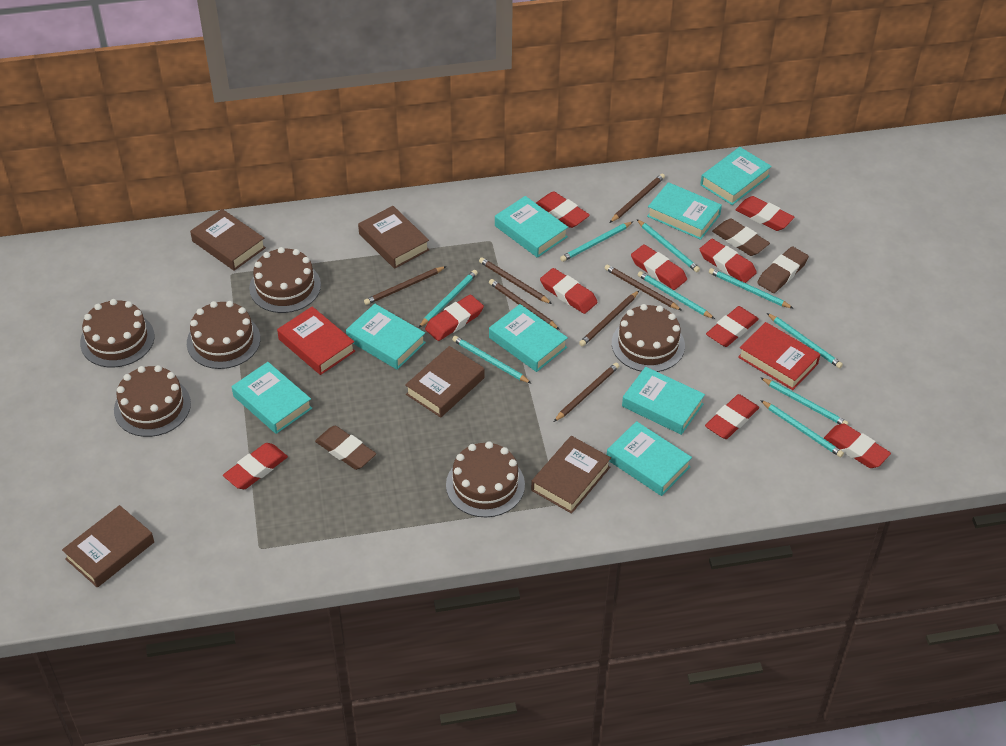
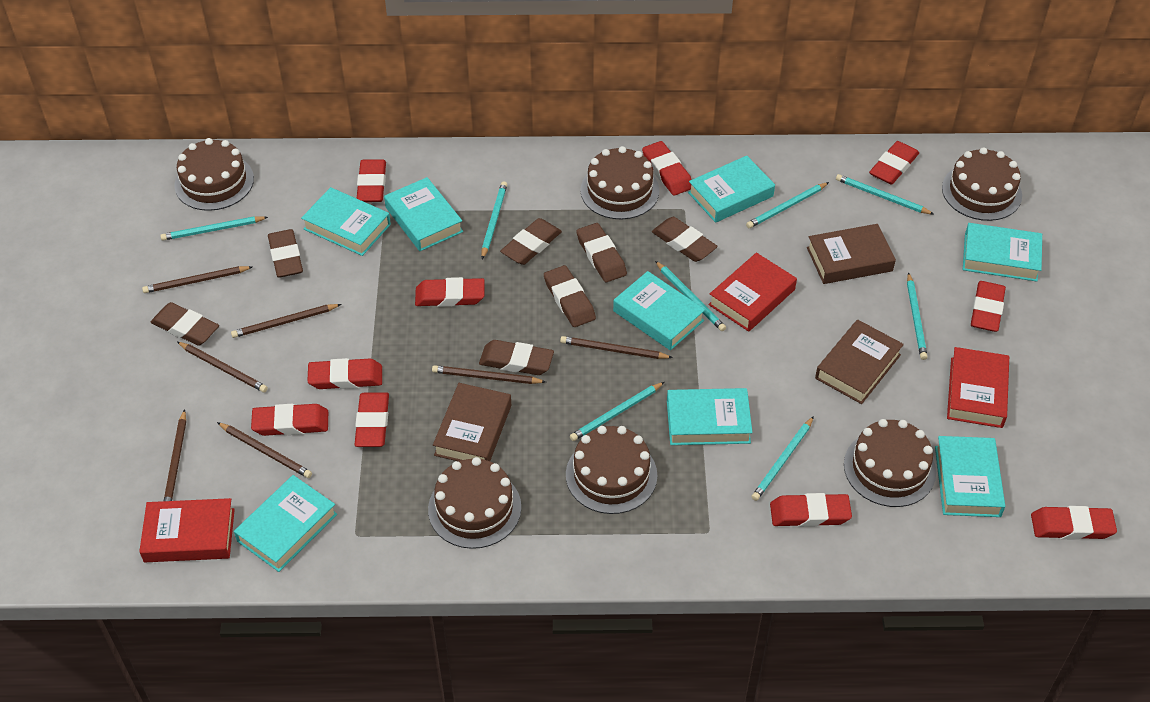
brown book: [62,505,154,588] [190,209,266,271] [358,206,429,269] [405,346,484,418] [531,436,611,514] = 5 -> [433,383,511,462] [807,224,896,284] [815,319,904,404] = 3
brown eraser: [315,426,376,470] [712,219,770,256] [757,246,809,293] = 3 -> [151,302,219,346] [268,229,303,278] [479,340,554,375] [500,218,562,265] [544,265,596,327] [576,223,627,282] [652,217,718,262] = 7
red book: [277,306,355,375] [738,322,821,390] = 2 -> [139,498,235,562] [708,253,797,332] [947,347,1009,428] = 3
turquoise pencil: [419,270,478,328] [452,336,531,383] [560,221,634,262] [636,219,700,272] [638,271,715,319] [709,268,794,309] [760,377,849,425] [760,400,844,457] [767,313,843,368] = 9 -> [160,216,268,241] [482,181,507,259] [570,382,664,441] [655,261,726,331] [746,182,829,228] [751,416,814,501] [836,174,934,215] [907,272,927,360] = 8

